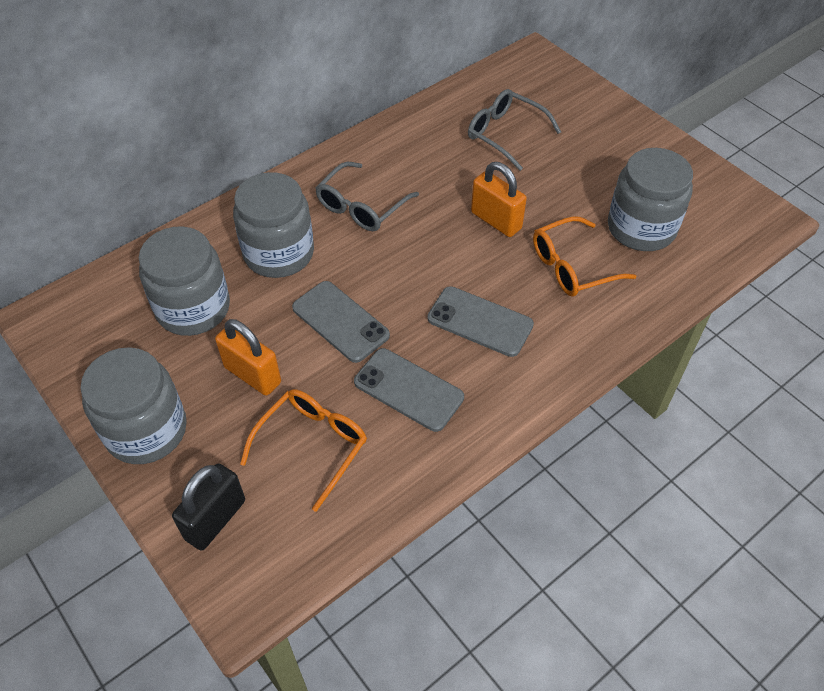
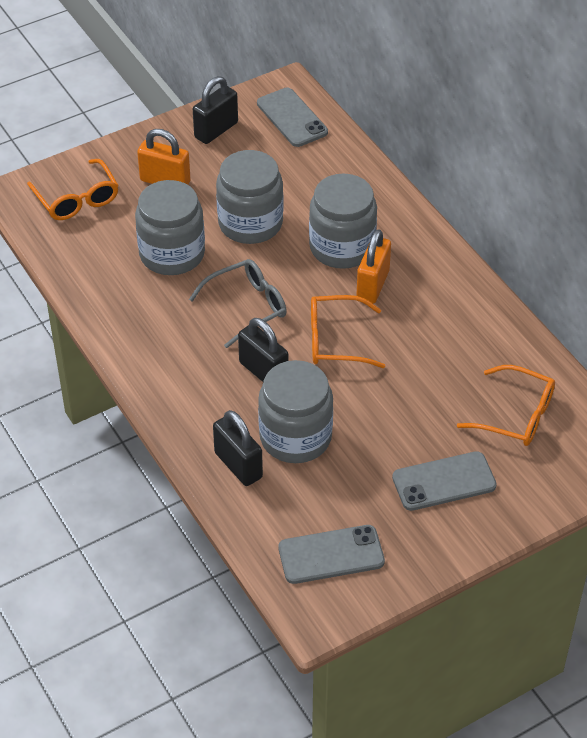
black padlock: [172,464,245,551] = 1 -> [193,76,238,144] [213,410,263,486] [238,318,288,382] = 3
grey glasses: [315,162,419,231] [468,89,561,171] = 2 -> [189,259,287,348] = 1
orange glasses: [240,389,367,512] [533,216,636,297] = 2 -> [27,159,119,220] [311,295,385,368] [457,365,555,446] = 3

